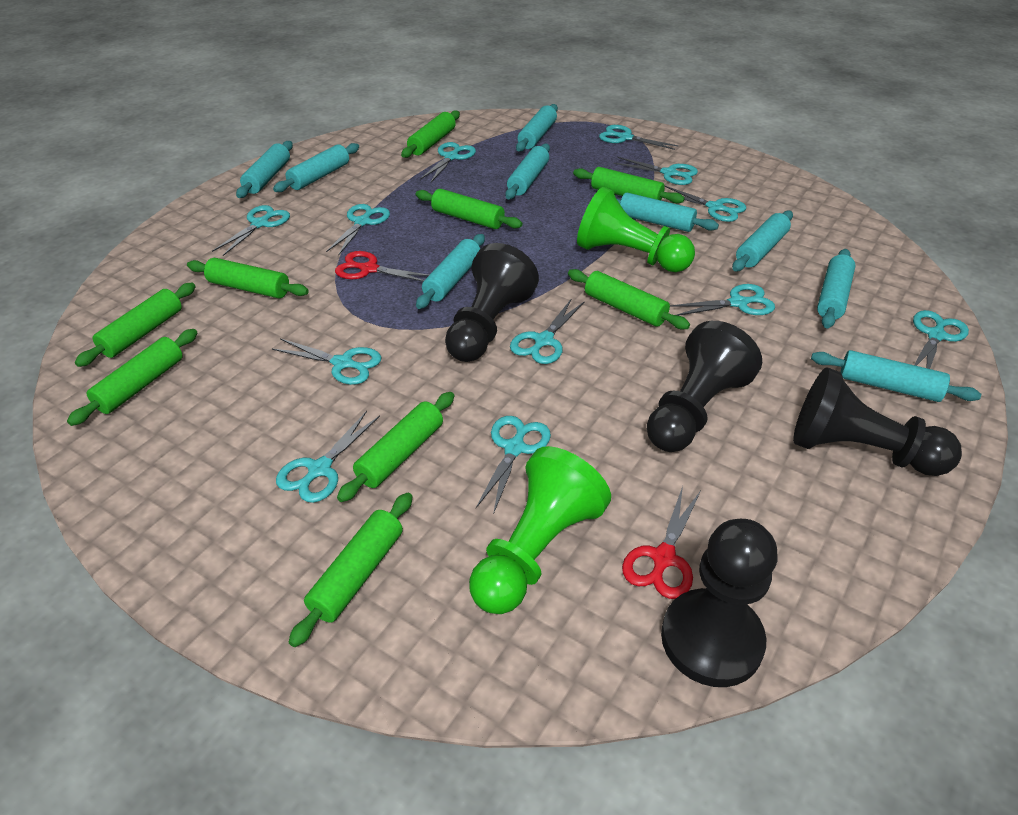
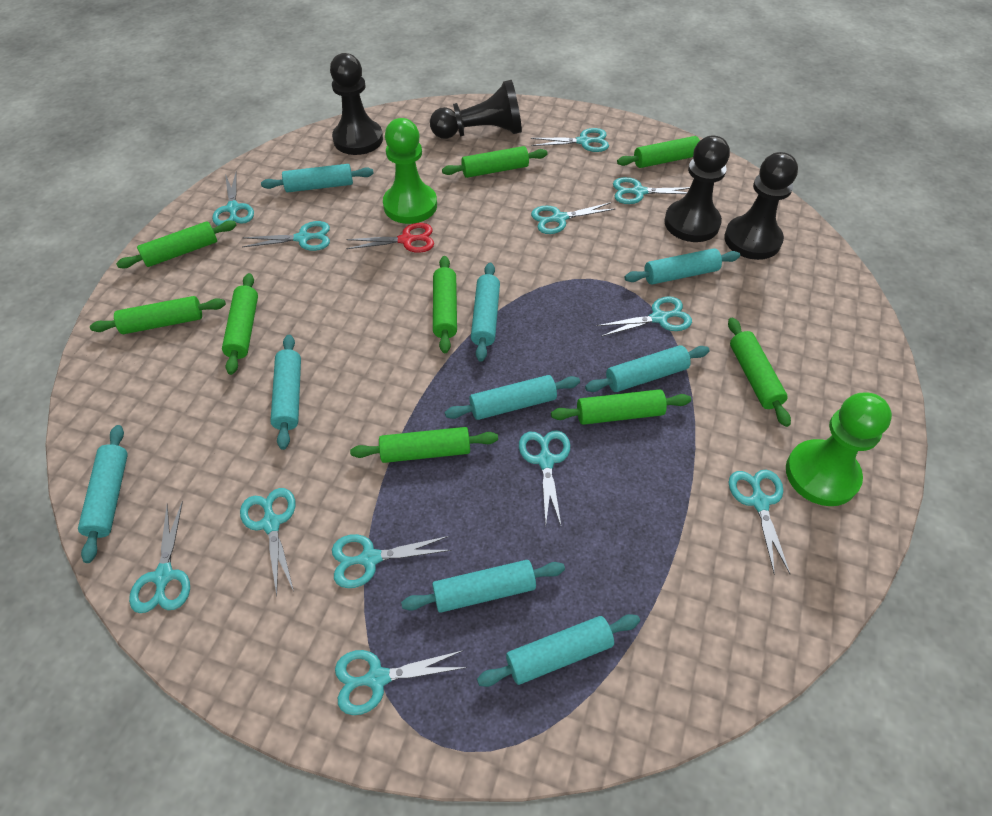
red scissors: [335,251,429,282] [622,486,701,599] = 2 -> [346,223,434,253] = 1

